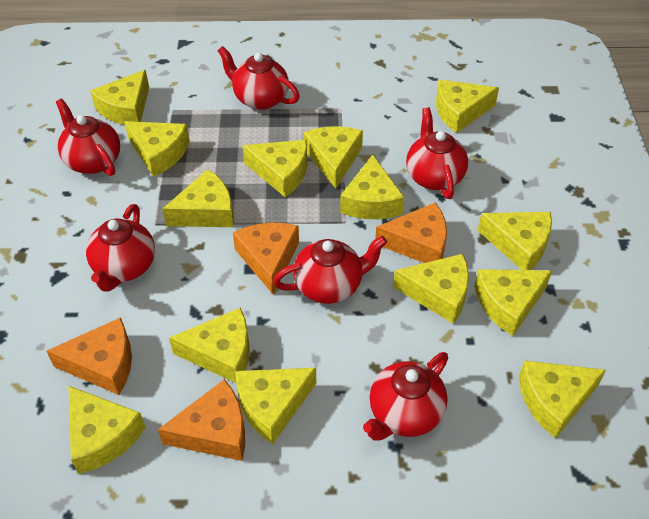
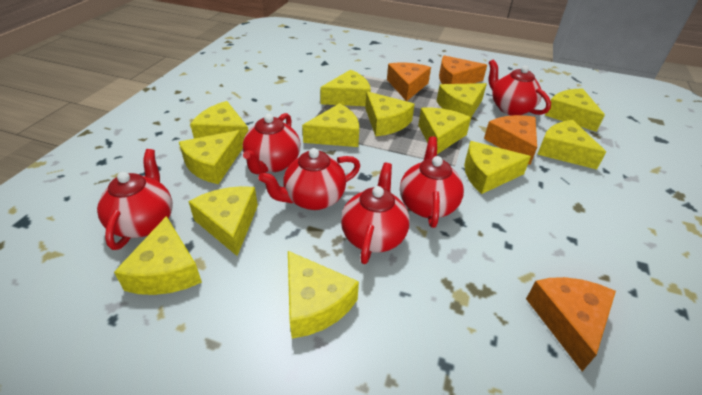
yellow cheese: [69,386,146,474] [90,70,149,125] [124,121,190,177] [162,169,234,227] [169,308,250,383] [235,368,316,445] [242,140,307,197] [304,126,363,188] [340,155,404,219] [393,254,469,324] [436,80,499,133] [475,269,552,336] [478,212,552,270] [519,360,606,438] = 14 -> [114,216,202,295] [179,130,243,184] [188,186,258,256] [190,101,249,145] [288,251,359,338] [302,103,359,147] [320,70,371,106] [365,91,415,136] [418,108,471,154] [437,83,487,117] [464,141,531,194] [537,120,606,169] [545,89,605,132] = 13

